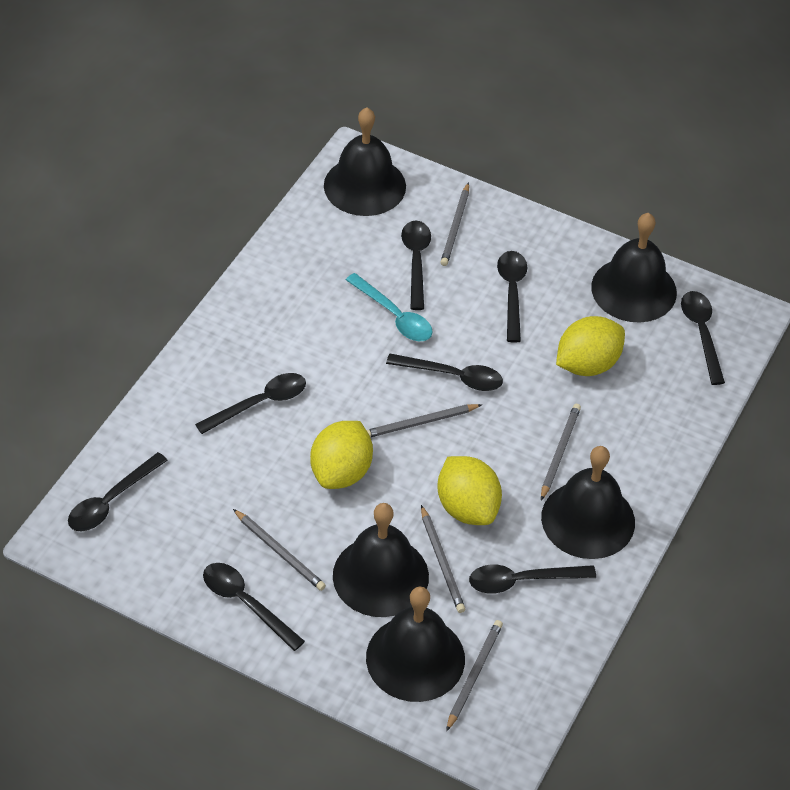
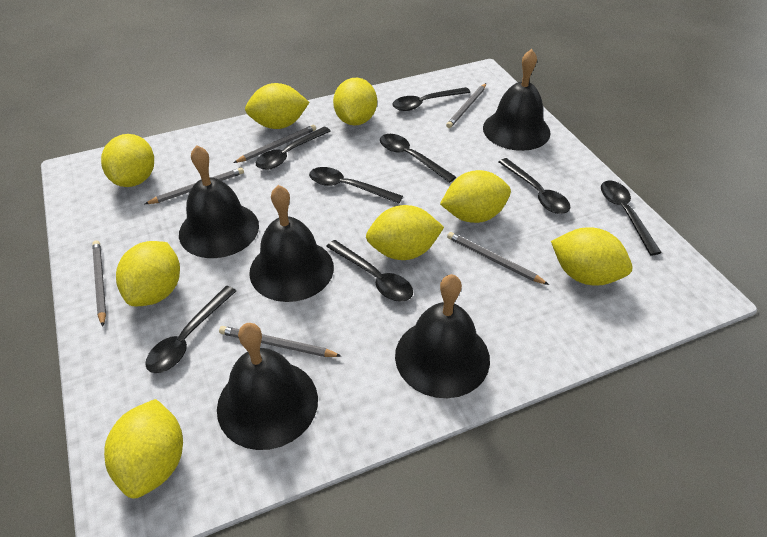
turquoise spoon: [346,273,433,341] = 1 -> none = 0
yellow lemon: [310,421,373,489] [437,456,502,525] [556,316,625,376] = 3 -> [101,134,154,187] [104,399,183,498] [116,241,180,306] [245,83,309,129] [333,78,377,125] [366,205,444,260] [440,170,511,223] [551,227,633,286] = 8

